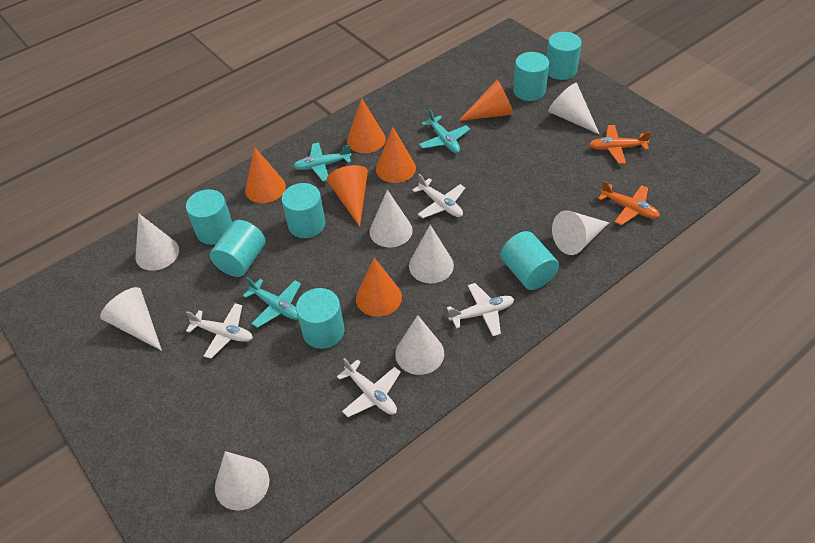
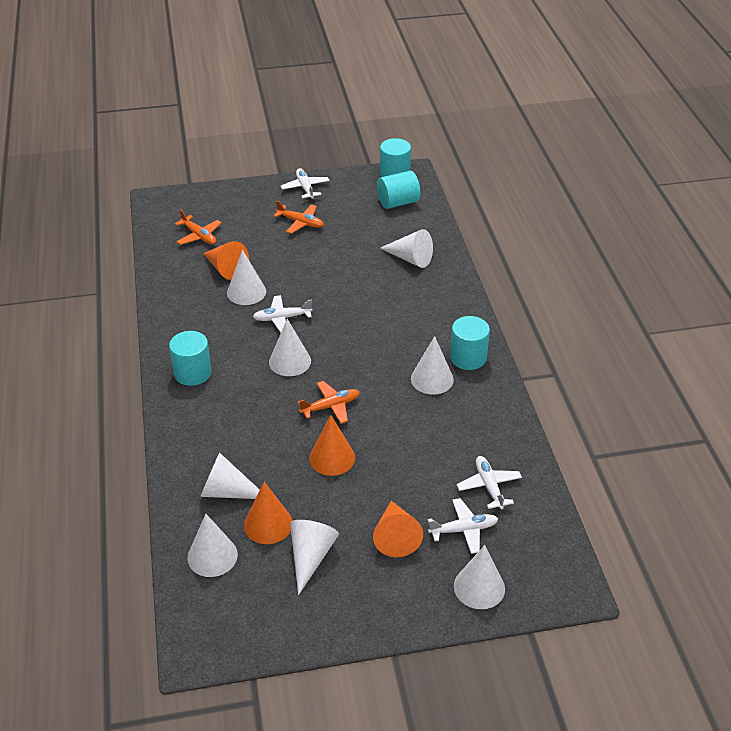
orange cone: [245,147,286,203] [327,165,368,227] [347,98,386,153] [356,258,402,317] [376,127,416,183] [458,79,514,121] = 6 -> [203,241,249,280] [244,482,292,544] [309,415,355,476] [373,501,423,557] = 4
orange plane: [589,125,651,164] [598,181,660,225] = 2 -> [174,209,222,245] [273,201,324,234] [297,381,360,424] = 3
turquoise cylinder: [186,189,232,245] [210,220,266,277] [282,183,325,238] [296,288,344,349] [501,231,559,290] [513,52,549,101] [547,32,582,80] = 7 -> [169,331,212,386] [377,171,420,209] [380,138,411,177] [450,316,490,370] = 4
turquoise plane: [243,277,301,328] [293,142,352,181] [419,109,470,153] = 3 -> none = 0

